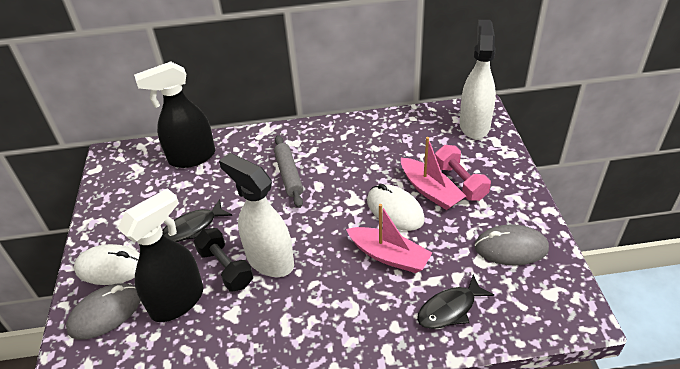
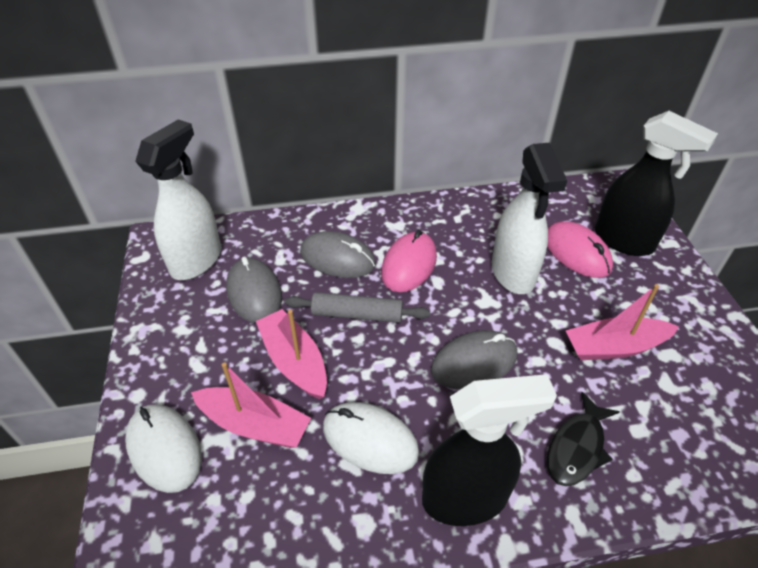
black dumbbell: [194,228,254,292] = 1 -> none = 0
black fish: [162,199,232,242] [417,274,494,329] = 2 -> [547,392,620,486] = 1
grey mouse: [66,283,141,340] [475,224,549,265] = 2 -> [226,257,282,323] [300,231,376,278] [431,330,517,389] = 3
pink boat: [346,204,432,273] [401,137,466,210] = 2 -> [191,362,311,448] [256,309,327,399] [566,284,679,360] = 3
pink dumbbell: [435,145,491,201] = 1 -> none = 0
pink mouse: none = 0 -> [381,230,437,292] [547,222,613,278] = 2

